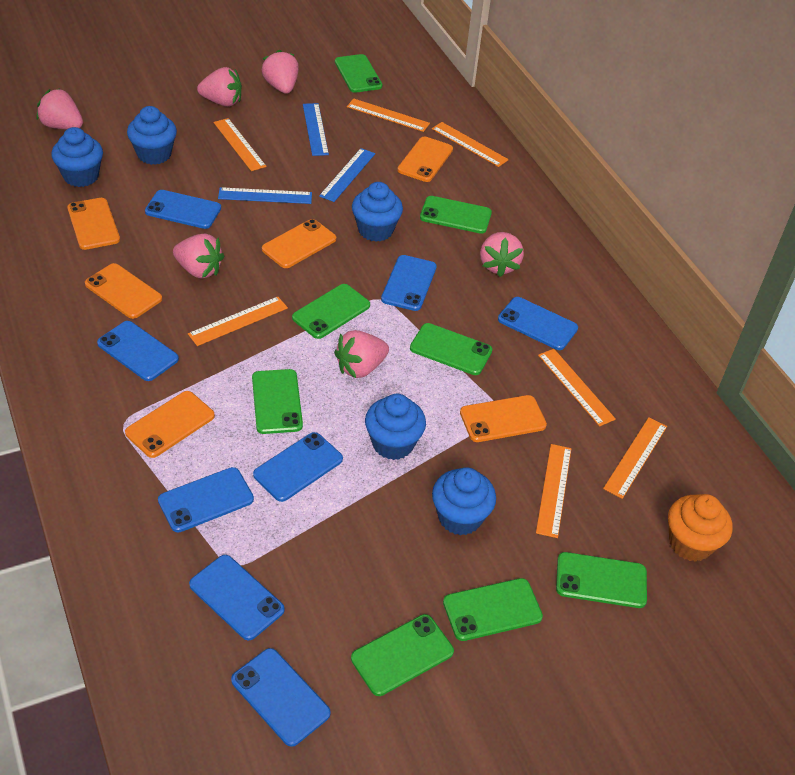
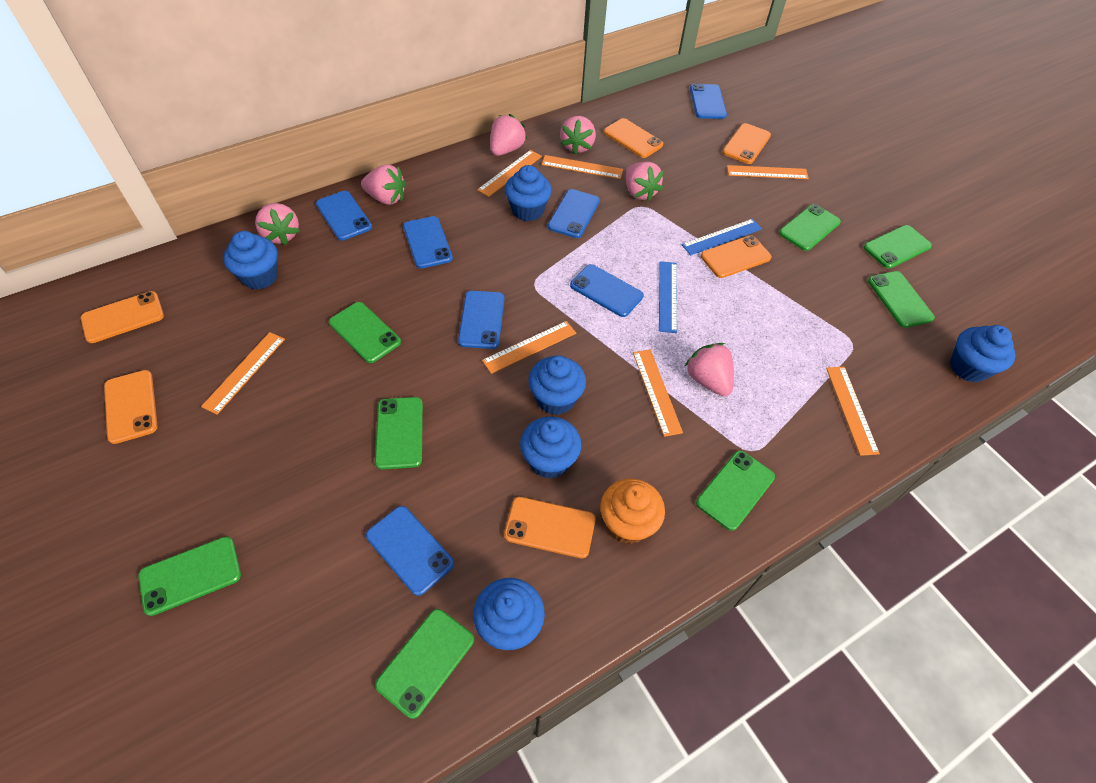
blue cupcake: [51,127,103,187] [127,106,177,165] [352,182,403,242] [365,394,426,460] [432,467,496,536] = 5 -> [223,231,278,290] [473,578,545,650] [505,165,552,221] [520,416,582,479] [528,355,586,415] [950,325,1015,383] = 6
blue phone: [97,321,179,381] [145,190,221,229] [158,467,254,532] [189,555,285,641] [231,648,331,747] [253,432,343,502] [381,255,437,311] [498,297,578,350] = 8 -> [316,191,372,240] [366,506,454,596] [403,216,453,268] [458,291,504,349] [548,189,600,238] [570,264,644,317] [690,84,727,119] = 7
blue ruler: [218,187,312,204] [303,103,329,156] [319,148,375,202] = 3 -> [659,261,677,333] [682,219,762,255] = 2

